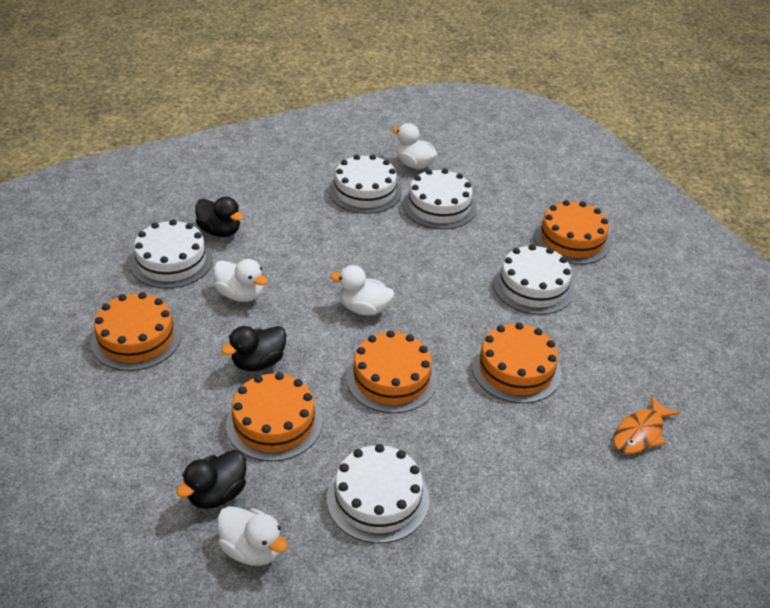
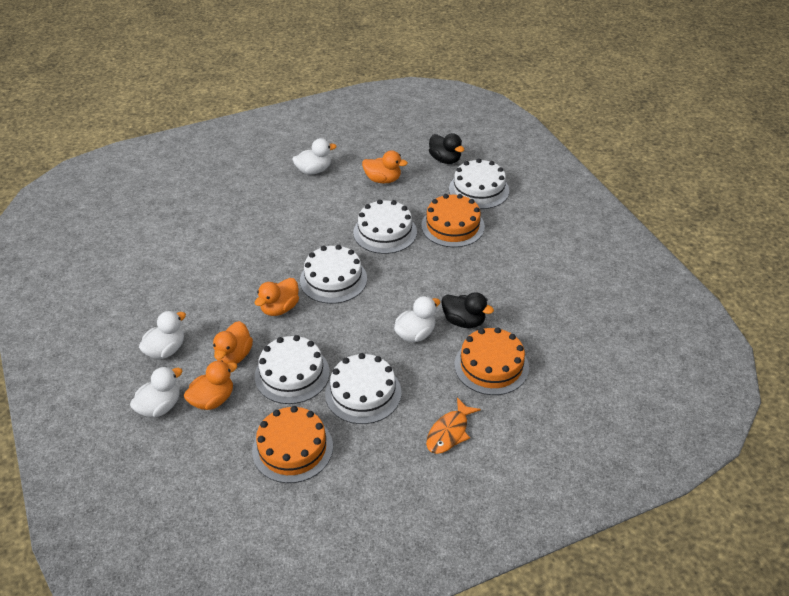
black duck: [176,450,246,509] [195,196,243,237] [222,326,287,371] = 3 -> [429,133,464,164] [441,292,494,328] = 2
orange cake: [91,292,182,371] [226,372,322,461] [346,330,437,413] [472,323,561,403] [534,200,611,264] = 5 -> [252,406,333,483] [421,194,485,247] [454,327,529,395] = 3
orange duck: none = 0 -> [184,360,237,410] [213,321,253,364] [254,278,299,316] [362,150,408,183] = 4

